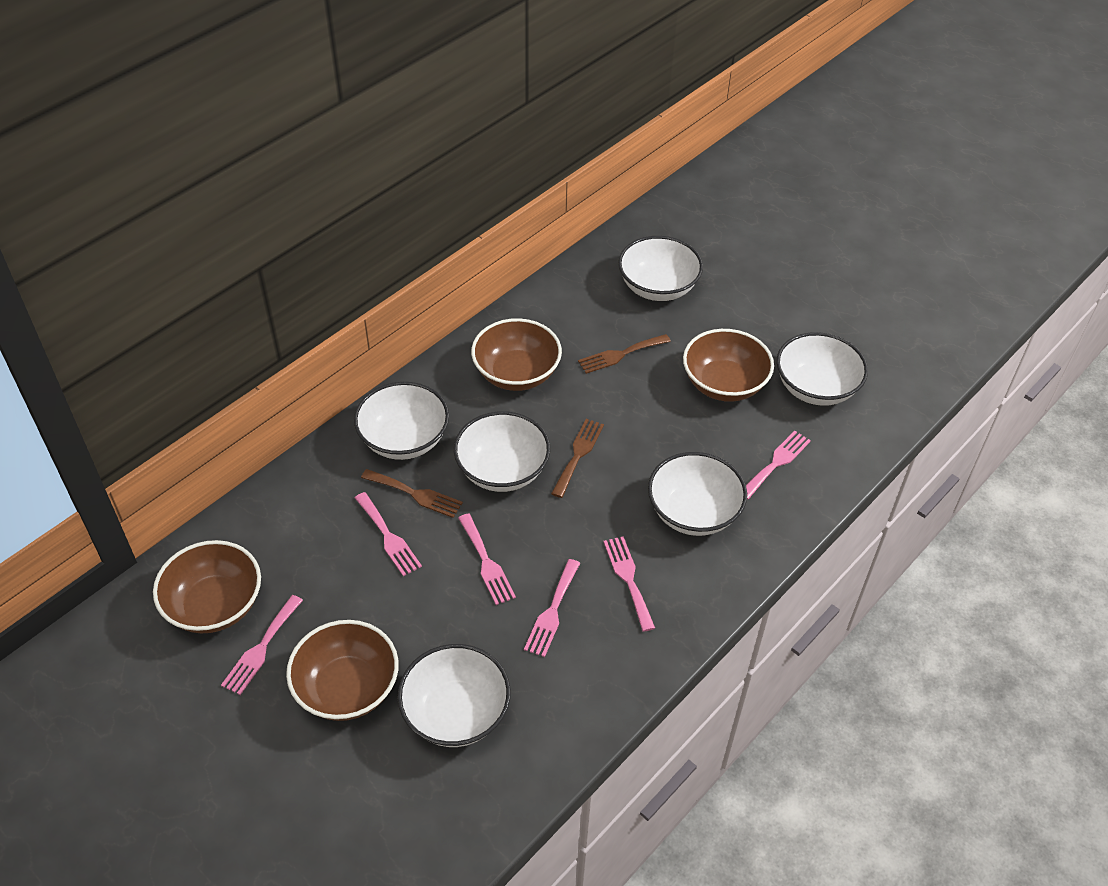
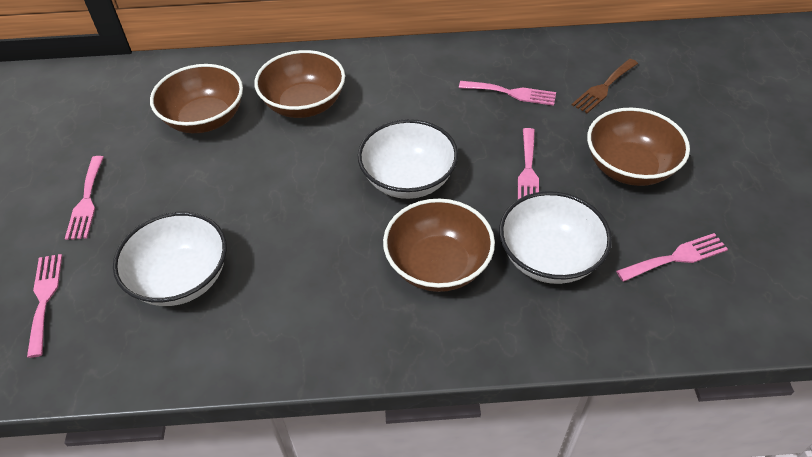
brown fork: [361,469,463,518] [551,419,604,498] [578,334,671,374] = 3 -> [572,59,638,113] = 1
pink fork: [221,595,303,695] [355,492,422,576] [458,513,516,605] [524,559,580,657] [603,536,655,632] [746,431,811,499] = 6 -> [27,254,62,358] [65,156,104,240] [459,81,556,106] [518,128,539,199] [616,233,728,282] = 5
white bowl: [354,382,449,460] [398,644,511,747] [454,411,550,492] [618,236,703,301] [648,452,747,536] [776,332,868,406] = 6 -> [113,212,227,306] [358,119,458,199] [499,191,612,284] = 3

